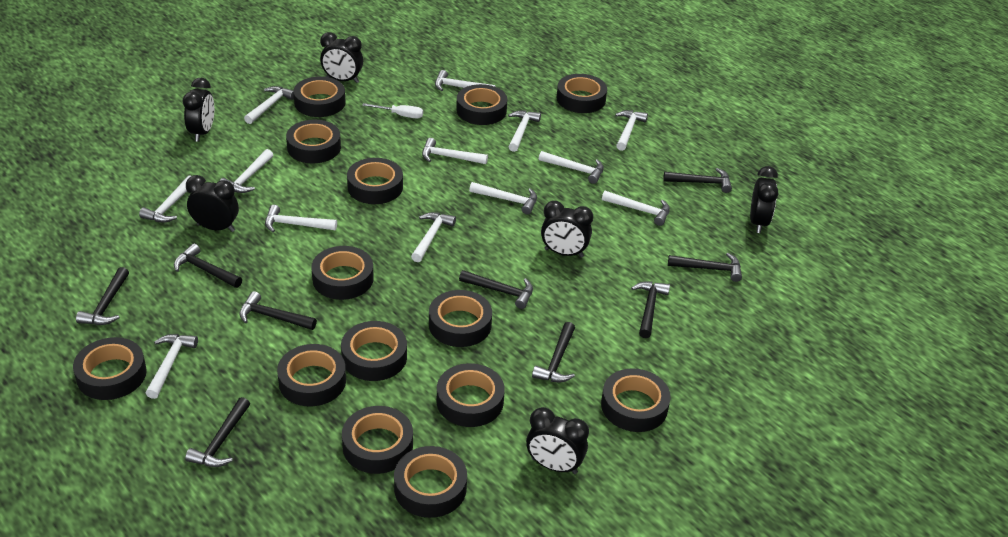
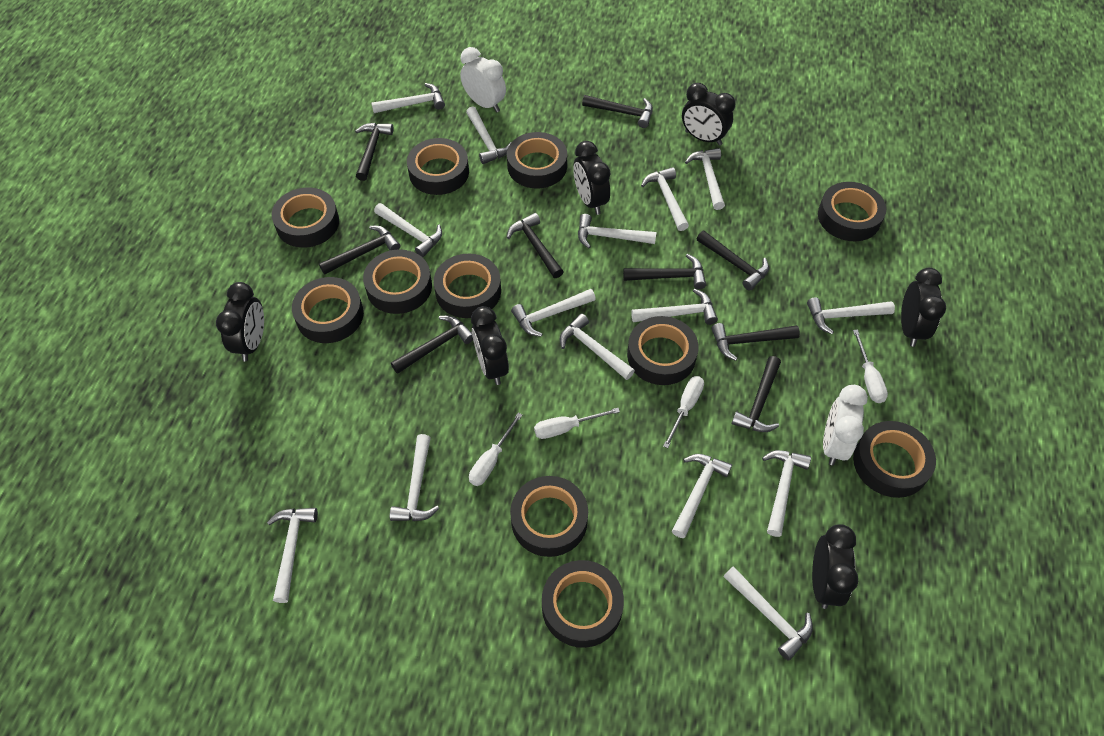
black tape: [73,337,147,400] [277,344,346,406] [286,120,341,163] [293,77,345,117] [311,246,374,300] [341,321,407,381] [342,406,413,474] [347,158,403,204] [394,446,467,518] [429,290,492,347] [437,363,505,427] [456,84,507,125] [557,74,607,113] [601,368,671,432] = 14 -> [272,188,339,248] [292,277,364,343] [363,249,432,314] [407,138,469,195] [434,254,501,318] [507,132,567,188] [510,476,588,557] [542,560,624,648] [627,316,699,385] [818,182,886,241] [853,421,936,498] = 11
white clock: none = 0 -> [460,47,506,113] [823,385,868,465] = 2
white hammer: [139,175,191,223] [146,334,198,399] [220,149,273,193] [244,86,294,124] [265,205,337,232] [411,212,456,262] [422,138,488,164] [435,70,496,91] [469,182,537,215] [508,110,541,152] [539,151,604,184] [602,191,670,226] [615,110,648,151] = 13 -> [267,508,318,603] [371,83,445,113] [374,203,442,257] [390,434,439,521] [466,106,511,164] [511,289,596,337] [560,314,635,380] [578,214,656,249] [631,289,718,325] [641,167,689,231] [672,454,732,538] [685,148,725,210] [723,566,813,661] [762,450,811,537] [807,297,895,334] = 15
white screwdriver: [362,103,423,119] = 1 -> [469,413,522,486] [534,408,620,439] [663,376,704,448] [853,329,888,403] = 4

